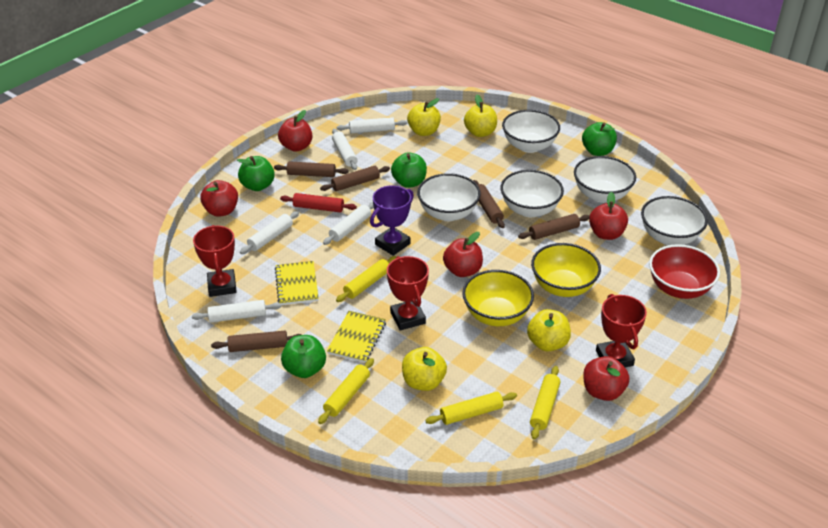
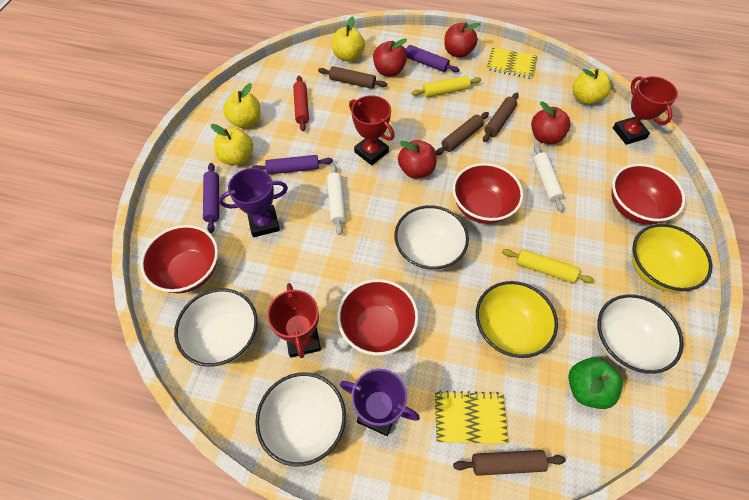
brown rolling pin: [211,331,302,352] [274,161,349,177] [320,166,390,191] [473,180,505,228] [518,214,590,240] = 5 -> [318,66,387,89] [436,112,489,155] [453,450,566,476] [483,93,519,142] = 4
green apple: [237,156,275,191] [281,335,326,378] [391,152,427,188] [582,122,617,156] = 4 -> [568,357,623,409] = 1
purple rolling pin: none = 0 -> [203,163,219,233] [251,155,333,174] [401,45,459,72] = 3
purple trophy: [370,185,414,256] = 1 -> [219,168,288,237] [340,369,420,436] = 2
red apple: [200,180,238,217] [278,110,312,152] [443,232,483,277] [583,356,630,401] [589,192,628,240] = 5 -> [373,39,407,77] [398,140,437,178] [444,22,480,58] [531,101,571,144] = 4
red bowl: [649,244,720,299] = 1 -> [140,225,218,293] [337,279,419,356] [452,163,523,224] [611,164,686,225] = 4
white bowl: [417,173,481,221] [500,170,564,217] [502,110,560,153] [574,156,636,203] [641,196,708,245] = 5 -> [174,288,258,367] [255,373,346,466] [394,205,469,271] [597,294,684,374] = 4
white rolling pin: [192,300,282,323] [240,211,299,254] [323,202,374,245] [332,129,358,170] [337,117,407,133] = 5 -> [327,164,346,235] [533,145,564,212] = 2
yellow rolling pin: [318,358,374,424] [336,256,396,302] [425,392,517,425] [530,366,561,440] = 4 -> [411,75,481,98] [502,249,594,283] = 2

